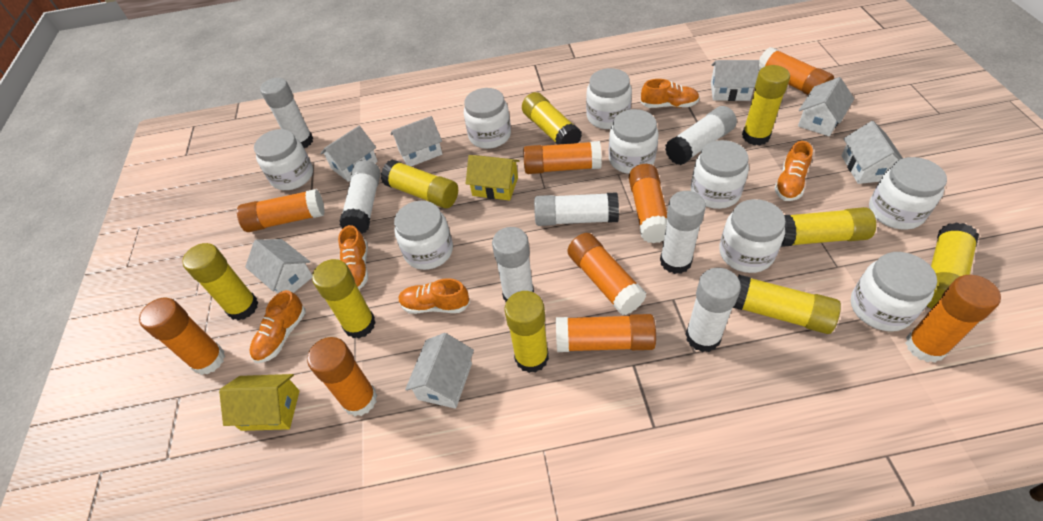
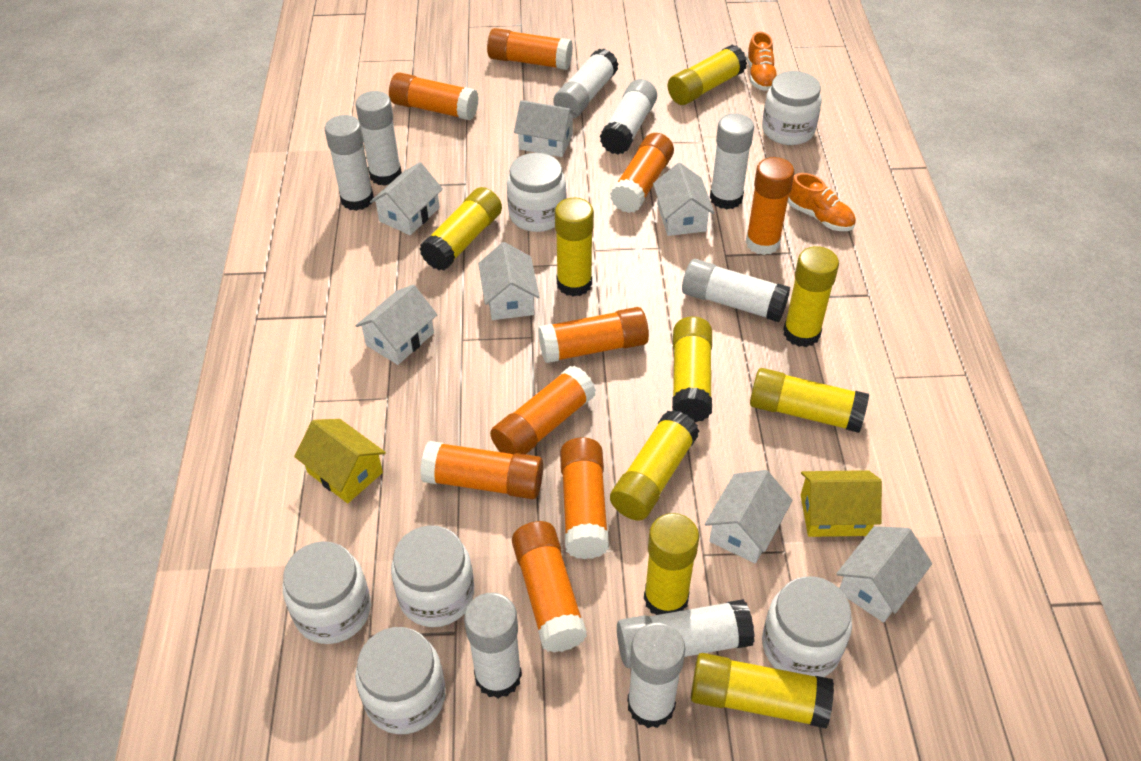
orange shoe: [250,290,305,363] [338,225,368,289] [398,278,470,314] [641,79,700,108] [774,141,813,201] = 5 -> [746,32,777,91] [788,173,856,231] = 2
white glue stick: [260,78,313,148] [340,160,381,234] [492,227,534,302] [534,192,619,226] [660,191,706,274] [665,106,737,165] [685,268,741,352] = 7 -> [325,115,374,211] [356,91,402,186] [464,593,522,698] [553,49,618,118] [600,79,657,155] [617,599,755,668] [627,622,685,728] [682,259,790,322] [710,113,754,209] = 9
white jar: [254,129,313,190] [394,201,453,270] [464,88,511,149] [586,68,632,129] [609,109,659,174] [691,140,749,209] [719,199,786,273] [851,252,937,331] [869,157,947,230] = 9 -> [283,541,371,644] [355,627,446,734] [391,525,474,627] [507,153,566,232] [762,71,822,145] [762,576,852,677] = 6

